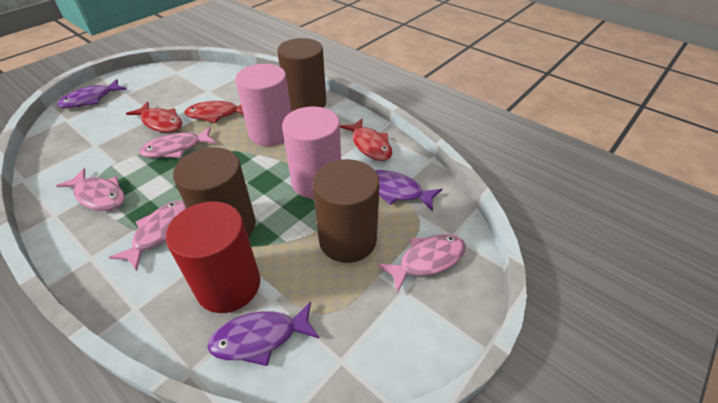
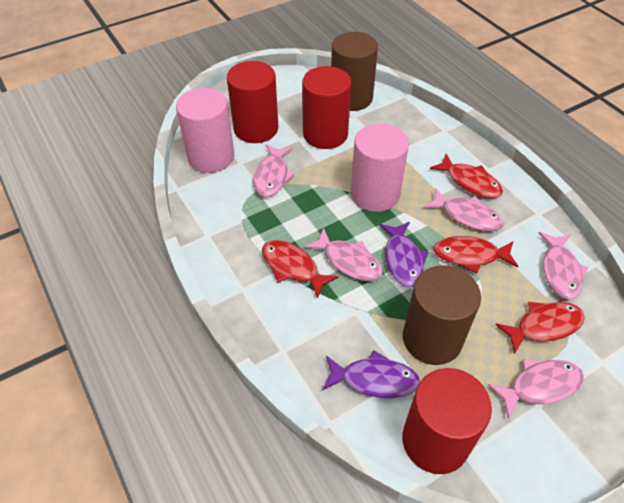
brown cylinder: [173,147,256,237] [277,38,326,112] [313,159,380,263] = 3 -> [331,32,378,111] [403,265,481,365] = 2
pink fish: [56,168,125,211] [109,201,187,271] [139,127,216,158] [377,234,466,293] = 4 -> [253,144,295,197] [304,228,383,281] [423,188,504,231] [488,359,584,419] [539,232,589,300] = 5
purple fish: [57,79,127,108] [207,302,320,366] [375,170,442,211] = 3 -> [322,350,420,398] [379,222,428,287] = 2
red cylinder: [166,201,260,313] = 1 -> [227,61,278,143] [302,66,351,149] [402,368,492,474] = 3
red fish: [126,102,182,133] [184,101,243,123] [340,118,392,161] = 3 -> [262,240,339,299] [430,154,503,198] [433,236,518,273] [495,302,585,354] = 4

